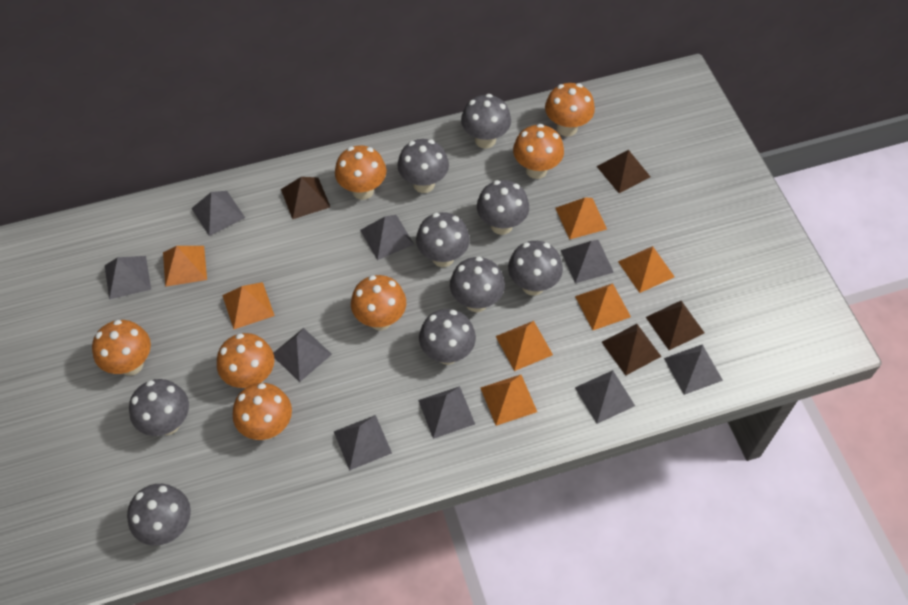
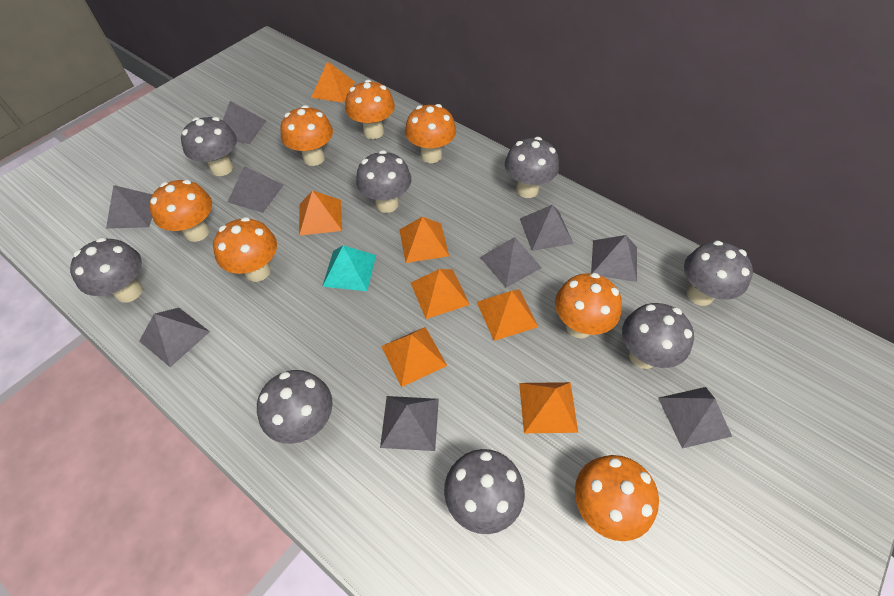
brown pyramid: [281,177,330,219] [596,150,650,193] [602,324,662,376] [646,301,704,350] = 4 -> none = 0
grey mushroom: [127,484,191,545] [129,379,189,436] [397,139,449,193] [416,212,470,267] [419,309,476,365] [450,256,505,312] [461,94,511,149] [477,180,529,235] [508,241,563,296] = 9 -> [70,237,143,303] [181,117,237,176] [257,370,333,444] [356,150,411,213] [444,449,525,534] [505,137,559,198] [622,303,694,369] [684,240,753,306] = 8
turquoise pyramid: none = 0 -> [322,245,376,291] = 1

